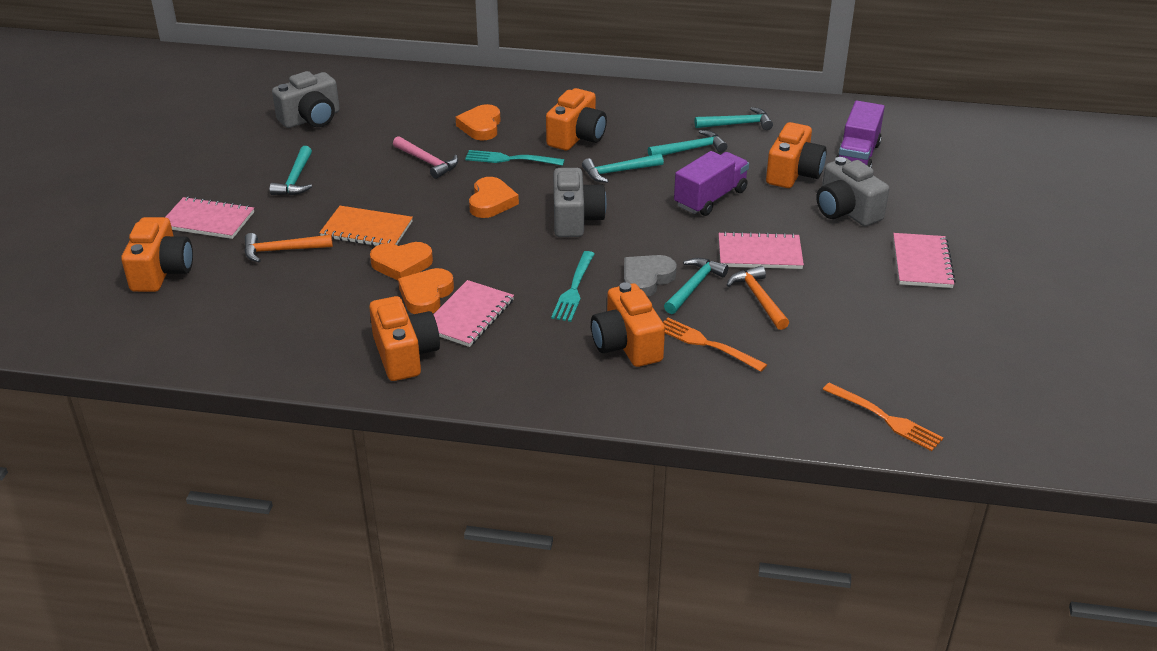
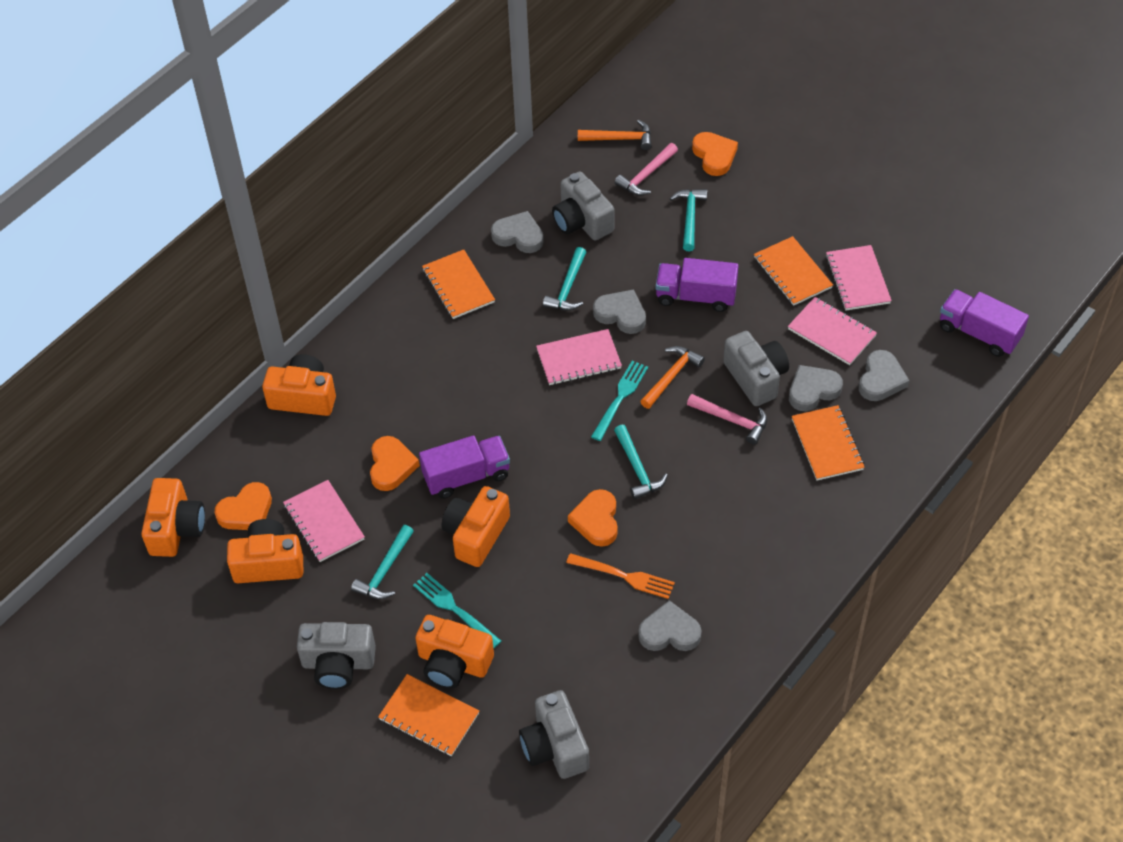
grey camera: [272,71,340,128] [554,168,607,237] [816,157,889,226] = 3 -> [297,622,376,689] [519,690,589,779] [552,171,614,241] [723,331,789,406] = 4
grey heart: [624,255,677,297] = 1 -> [491,211,544,253] [593,289,646,334] [638,600,702,651] [789,365,843,411] [859,350,909,401] = 5
orange fork: [663,318,767,372] [823,383,943,451] = 2 -> [566,553,675,599] = 1
orange notebook: [319,206,413,246] = 1 -> [378,674,479,756] [422,250,495,319] [754,236,833,306] [792,405,865,480] = 4
pink hammer: [393,136,458,179] = 1 -> [614,143,678,195] [687,394,767,445] = 2
purple truck: [674,151,749,216] [835,101,885,168] = 2 -> [419,435,510,499] [655,258,739,312] [940,289,1029,357] = 3
turquoise hammer: [269,146,312,195] [582,154,664,183] [648,130,727,156] [664,258,728,314] [695,107,773,130] = 5 -> [351,525,414,599] [543,247,586,311] [614,425,668,500] [670,189,707,251] = 4

